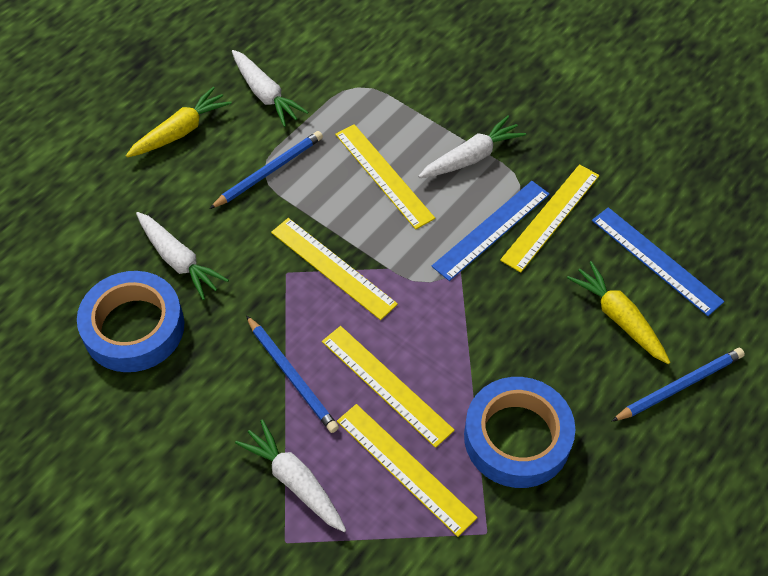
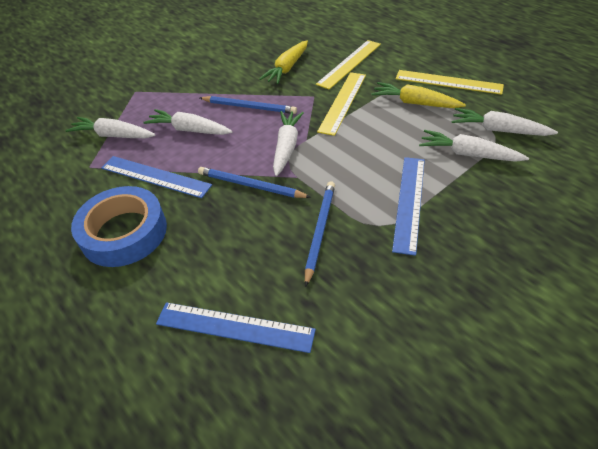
blue ruler: [431,181,550,281] [592,207,724,316] = 2 -> [101,156,212,198] [156,302,316,353] [392,157,425,256] = 3
blue tape: [77,271,184,372] [464,377,575,488] = 2 -> [71,186,167,267] = 1
white carrot: [136,212,229,300] [232,50,309,127] [235,419,346,532] [418,116,526,178] = 4 -> [65,117,155,138] [143,109,233,135] [273,111,304,176] [419,130,529,162] [452,108,558,136] = 5
yellow ruler: [271,218,398,320] [322,326,455,448] [335,124,435,230] [337,404,478,537] [500,164,599,273] = 5 -> [316,40,381,90] [317,72,366,136] [396,70,504,95] = 3

